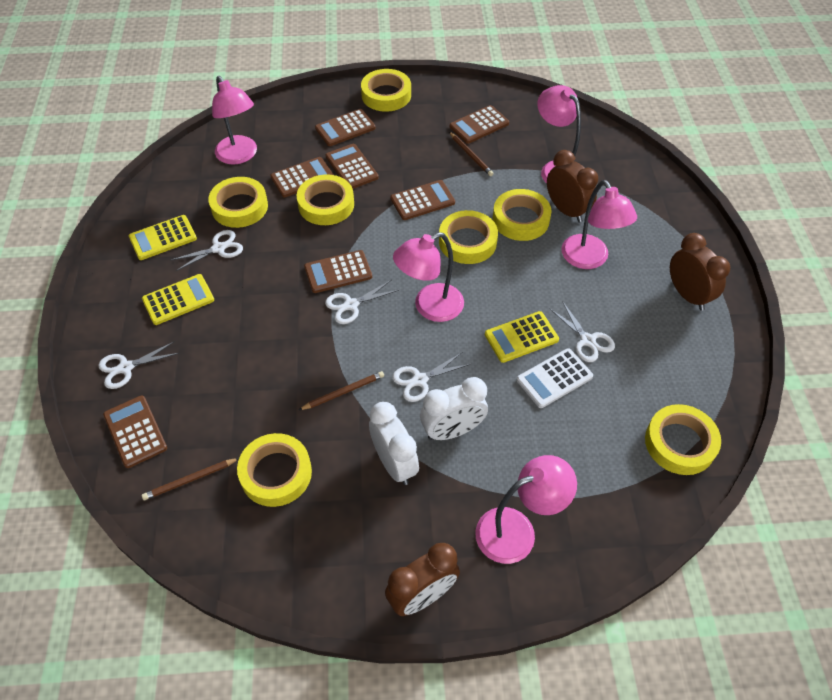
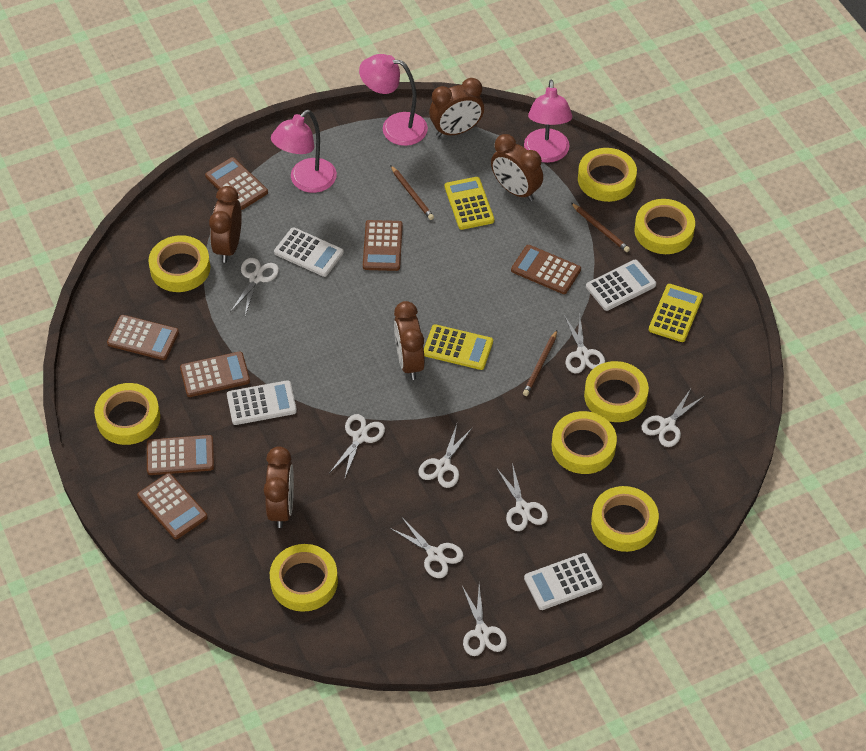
brown clock: [385,543,460,616] [547,150,598,222] [670,233,730,311] = 3 -> [209,186,242,263] [264,446,294,528] [394,301,425,380] [429,78,484,137] [491,134,543,201] = 5
pink lamp: [212,76,257,165] [393,232,464,322] [475,455,577,564] [537,85,581,184] [561,180,637,269] = 5 -> [271,110,337,193] [359,54,428,146] [524,80,572,163] = 3
white calculator: [517,348,593,408] = 1 -> [227,380,297,425] [274,227,344,277] [524,553,602,610] [586,260,656,311] = 4
white clock: [369,402,419,485] [420,377,488,440] = 2 -> none = 0
white scissors: [98,341,179,389] [171,230,243,271] [325,280,399,324] [392,353,470,402] [549,301,615,362] = 5 -> [230,258,279,316] [330,414,385,480] [390,518,464,578] [418,424,472,488] [462,585,507,656] [497,463,548,531] [564,315,605,374] [642,389,704,447] = 8
yellow tape: [208,177,268,228] [237,433,312,507] [297,174,354,225] [361,69,411,112] [439,210,498,264] [493,189,552,241] [645,404,721,475] = 7 -> [94,383,160,445] [148,235,210,292] [270,544,338,612] [552,411,617,474] [578,148,637,202] [584,361,649,422] [591,486,659,552] [634,199,695,254] = 8

